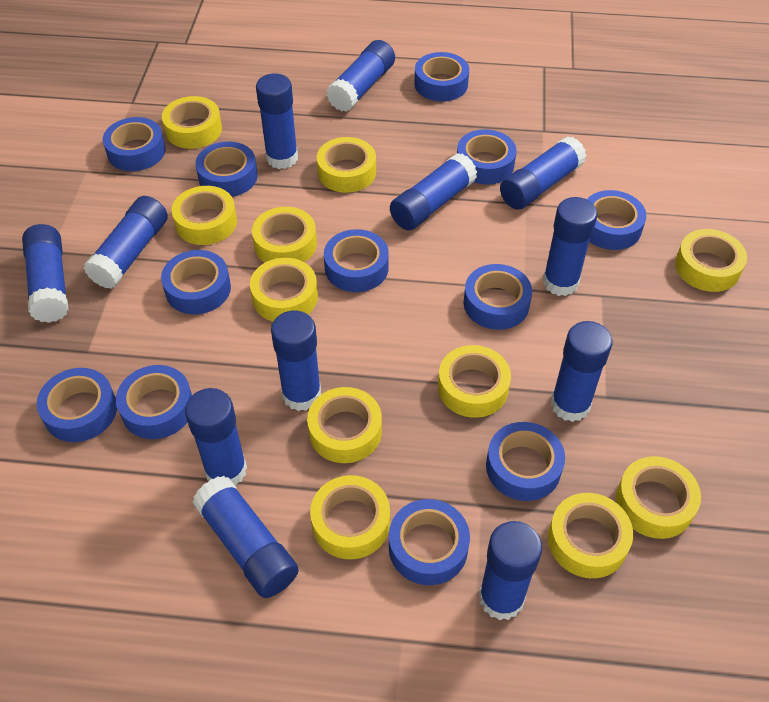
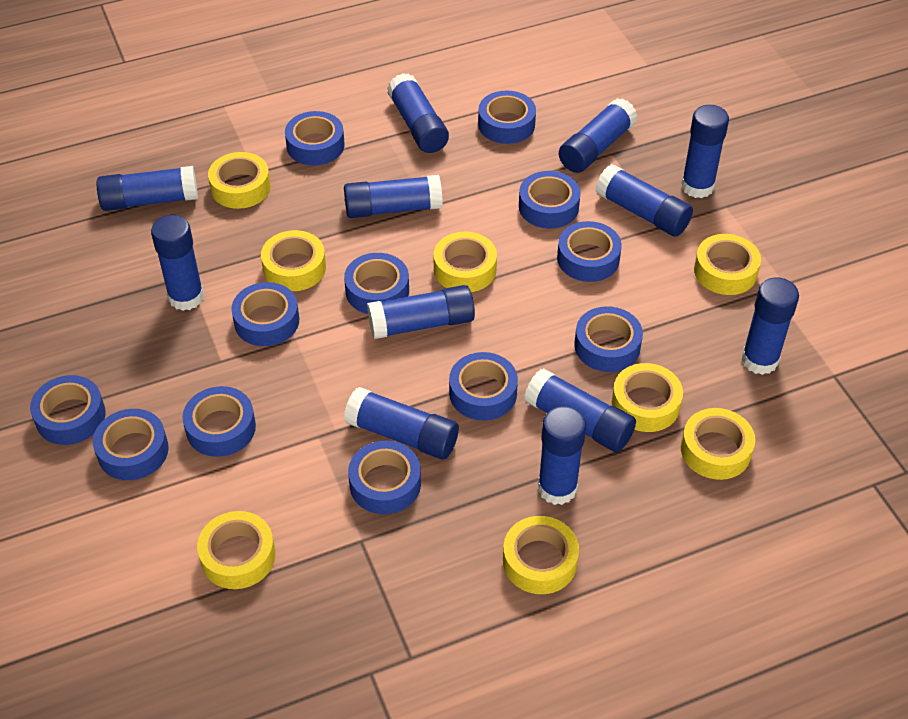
yellow tape: [162,96,222,149] [171,186,237,245] [250,258,318,322] [252,207,317,263] [307,387,382,463] [310,475,390,559] [317,137,376,193] [438,345,511,418] [548,493,633,578] [616,456,701,539] [675,229,747,292] = 11 -> [197,511,276,589] [208,152,271,209] [261,230,326,291] [433,232,497,292] [503,516,579,594] [612,363,683,432] [681,408,755,480] [694,234,761,295] = 8

